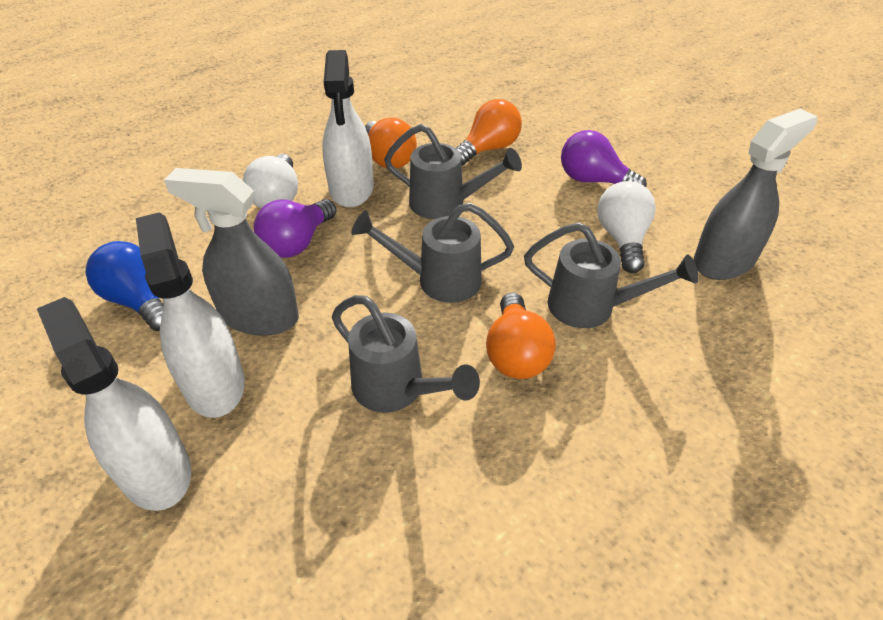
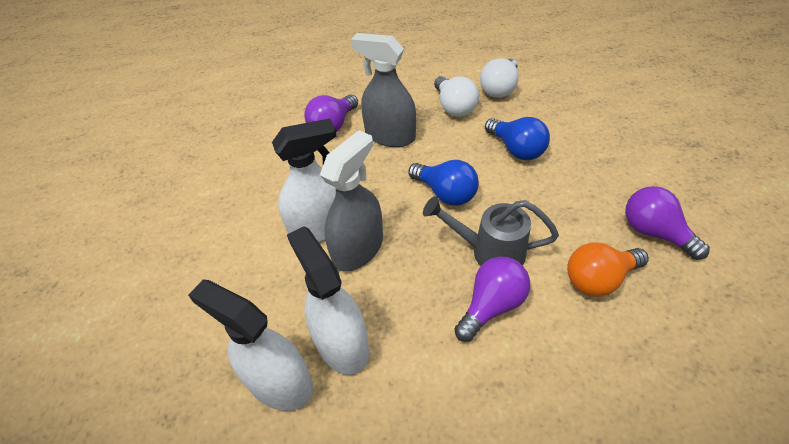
blue light bulb: [85,241,163,331] = 1 -> [408,160,479,206] [485,117,550,160] = 2
grey watering can: [332,295,480,413] [351,203,514,303] [384,124,522,219] [524,222,699,328] = 4 -> [423,196,559,266] = 1
orange light bulb: [365,118,417,168] [456,99,522,165] [486,292,556,379] = 3 -> [567,242,649,297] = 1
purple light bulb: [253,199,336,258] [561,130,647,187] = 2 -> [304,94,358,132] [454,257,530,342] [625,186,710,260] = 3

